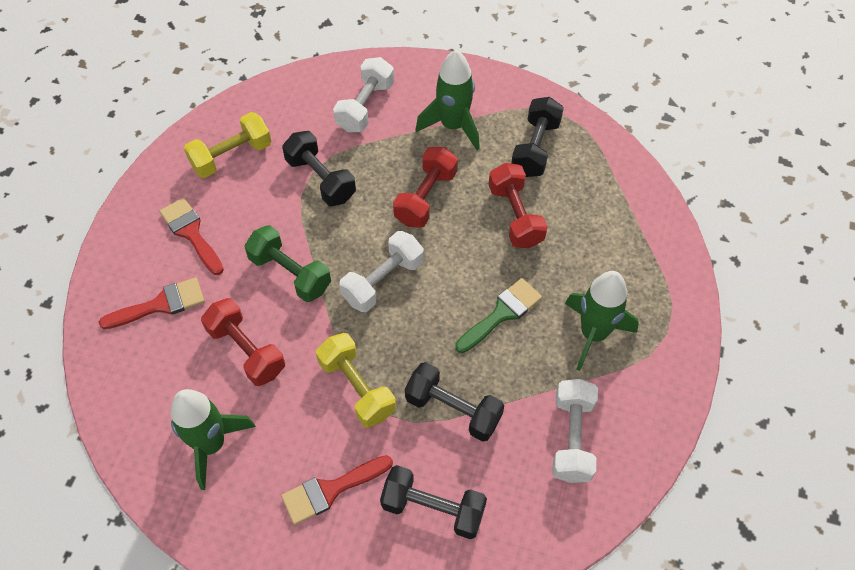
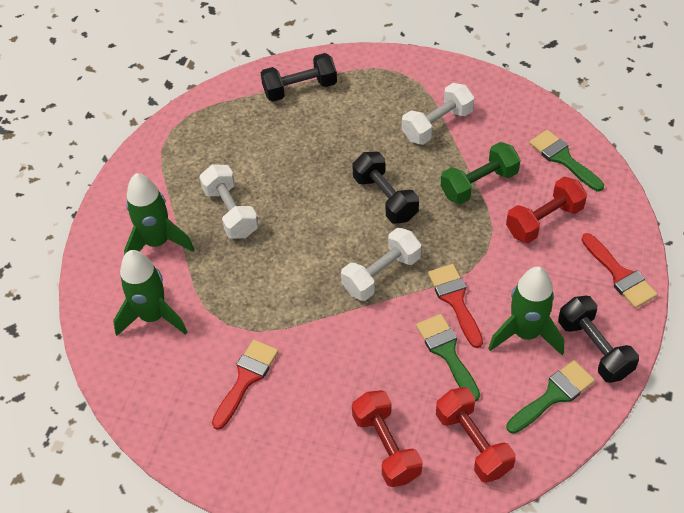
black dumbbell: [282,131,356,206] [380,465,487,539] [405,362,504,442] [511,97,564,177] = 4 -> [261,53,337,102] [352,152,419,224] [558,296,639,383] = 3
green brush: [455,278,542,353] = 1 -> [416,314,480,401] [506,360,595,434] [529,130,604,191] = 3
yellow dumbbell: [184,112,272,178] [316,333,396,428] = 2 -> none = 0

